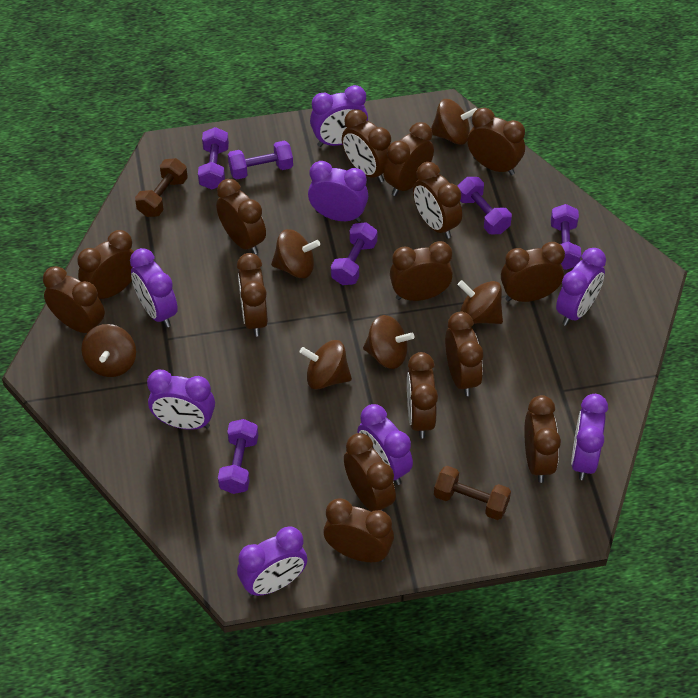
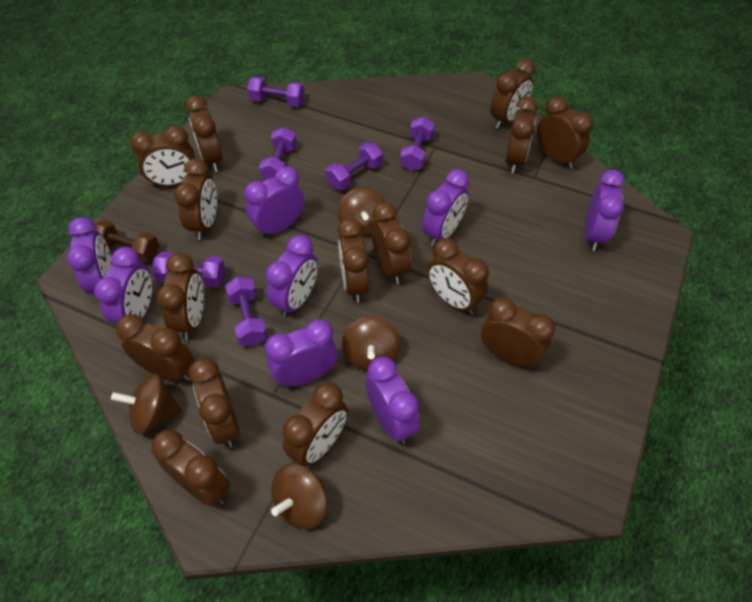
brown dumbbell: [135,158,188,217] [434,466,511,520] = 2 -> [93,220,159,263] = 1
brown spinning top: [81,324,136,377] [271,229,320,278] [300,340,352,390] [363,315,414,369] [431,99,477,145] [458,280,503,324] = 6 -> [111,373,182,435] [271,464,327,529] [338,187,385,238] [342,316,400,371] = 4

